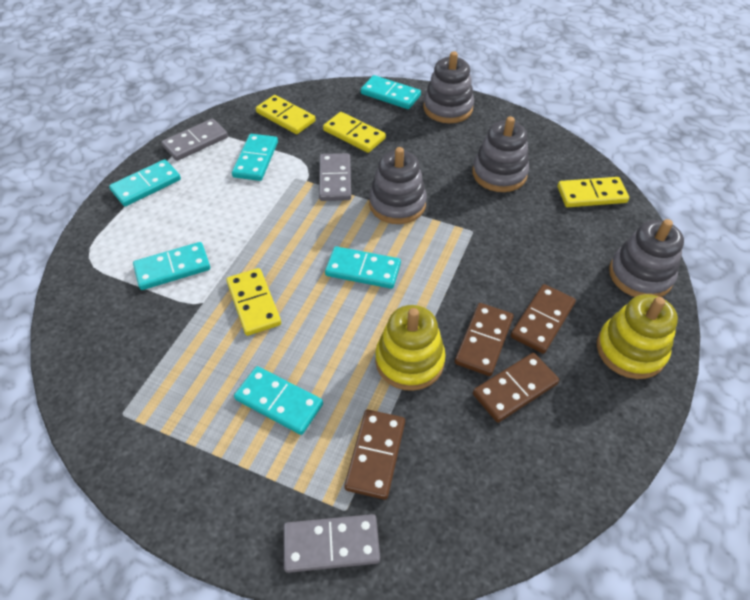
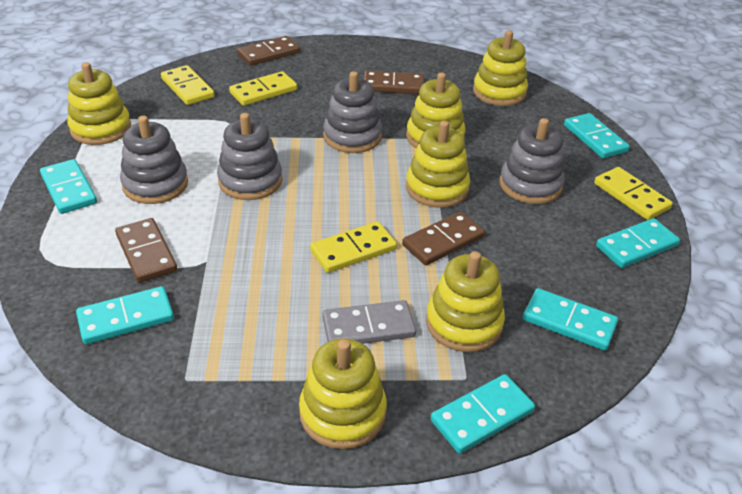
grey domino: [162,119,228,161] [283,514,380,573] [319,153,351,201] = 3 -> [322,300,416,344] = 1
yellow stacking toy: [375,305,446,391] [597,294,678,379] = 2 -> [67,62,131,145] [299,339,387,449] [406,73,466,148] [406,121,470,208] [426,251,505,352] [473,30,528,106] = 6

